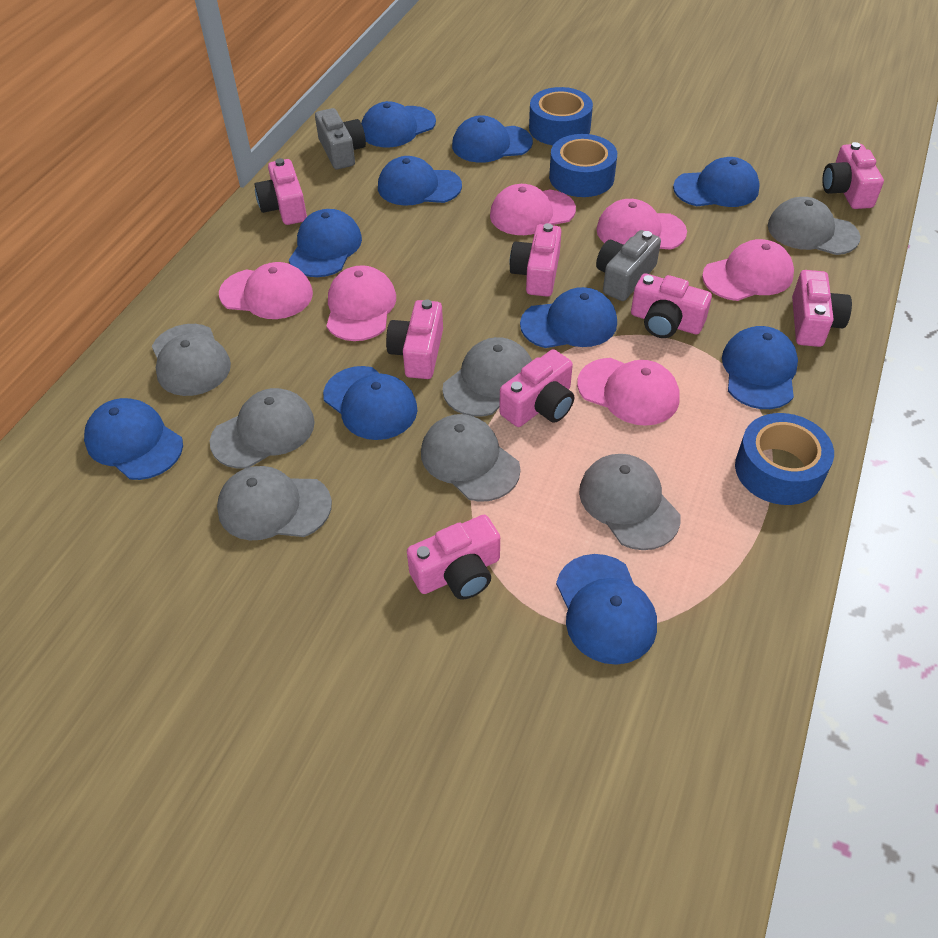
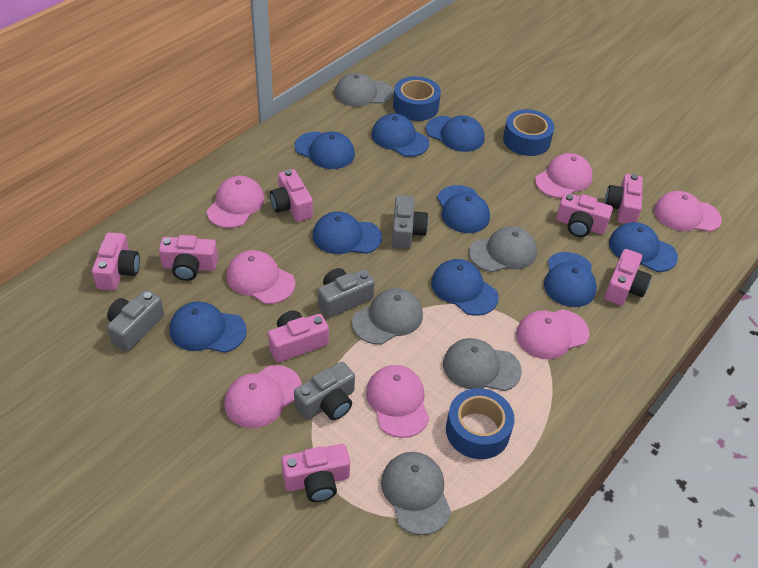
blue cap: [84,398,183,480] [289,209,362,277] [323,366,417,440] [361,101,436,147] [378,156,462,206] [452,115,533,163] [520,287,617,348] [556,554,657,665] [673,157,760,207] [722,326,798,409] = 10 -> [170,302,247,353] [295,132,355,169] [313,212,382,254] [372,114,429,157] [426,116,485,152] [431,259,499,316] [437,185,490,233] [544,252,597,307] [609,222,678,272] = 9
grey camera: [315,108,366,169] [596,230,661,301] = 2 -> [107,290,164,352] [294,362,355,420] [318,268,375,318] [392,195,428,249] = 4
grey cap: [152,324,231,396] [210,388,315,469] [217,466,332,540] [421,414,521,502] [442,337,532,417] [579,454,681,550] [768,197,860,255] = 7 -> [335,73,393,107] [352,288,423,345] [381,452,451,535] [443,338,522,391] [469,226,537,272] = 5
pink cap: [219,262,313,319] [326,265,396,341] [490,184,576,235] [577,358,680,426] [596,199,687,250] [702,239,794,301] = 6 -> [207,176,265,228] [224,365,302,428] [226,250,295,304] [366,365,429,438] [516,309,589,359] [535,153,593,198] [654,191,722,232] = 7

